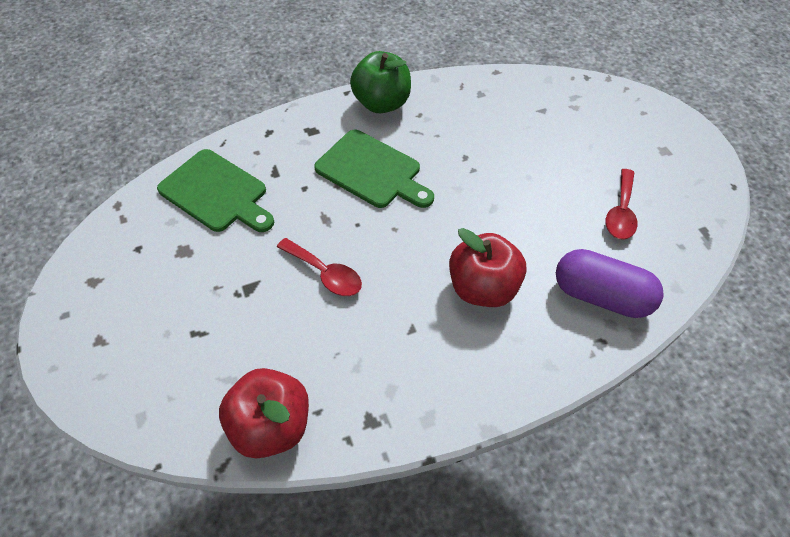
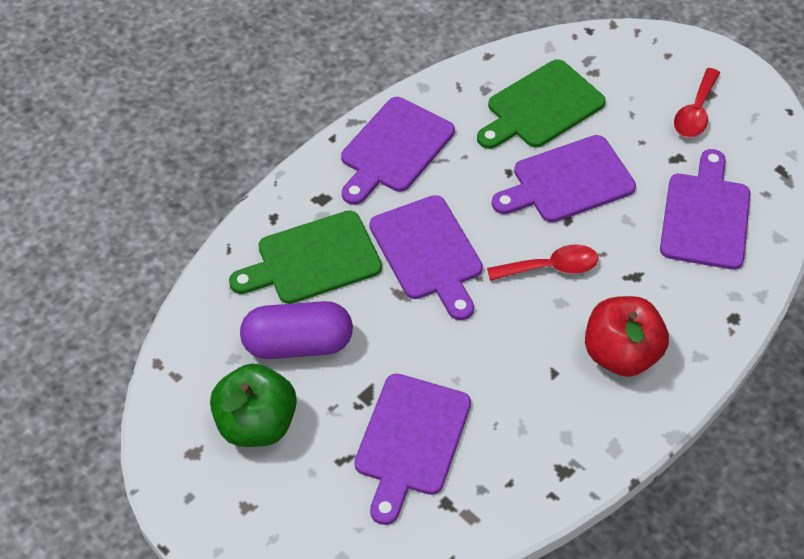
purple cutting board: none = 0 -> [341,97,455,205] [354,374,471,525] [369,195,483,320] [492,135,636,222] [660,149,750,270] = 5
red apple: [219,368,309,459] [449,228,527,307] = 2 -> [585,296,669,377] = 1

